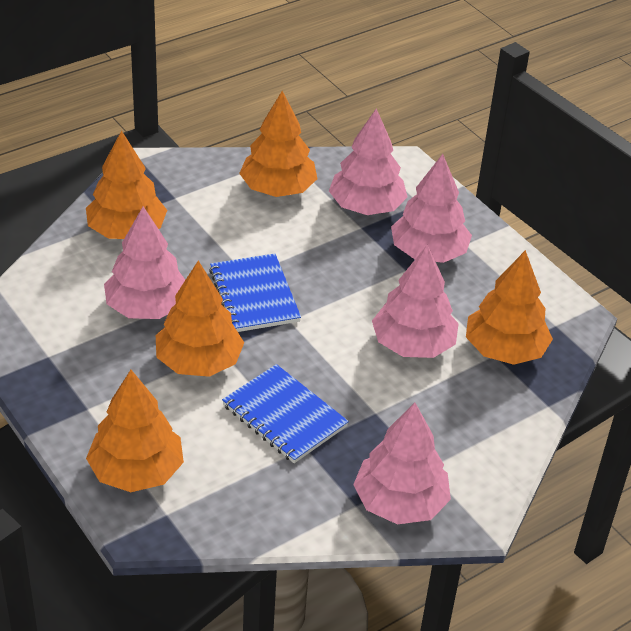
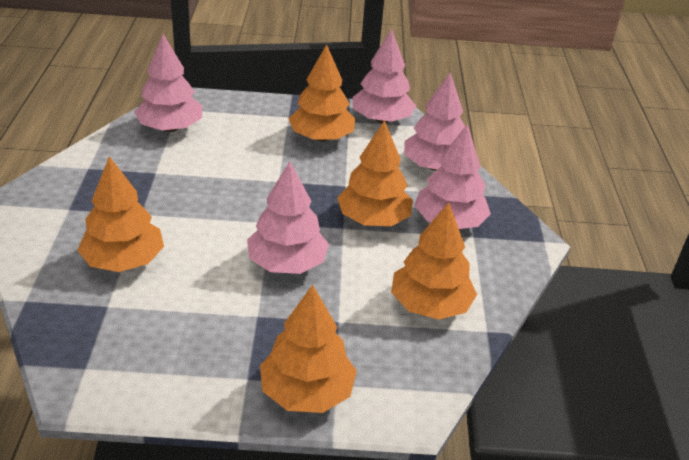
blue notebook: [209,253,301,332] [222,364,349,463] = 2 -> none = 0

